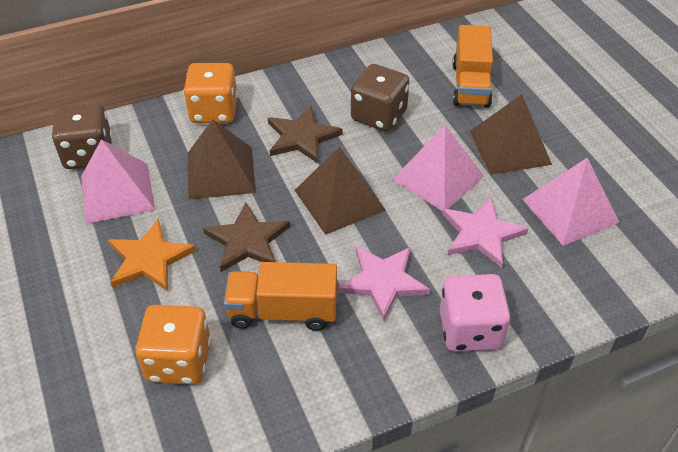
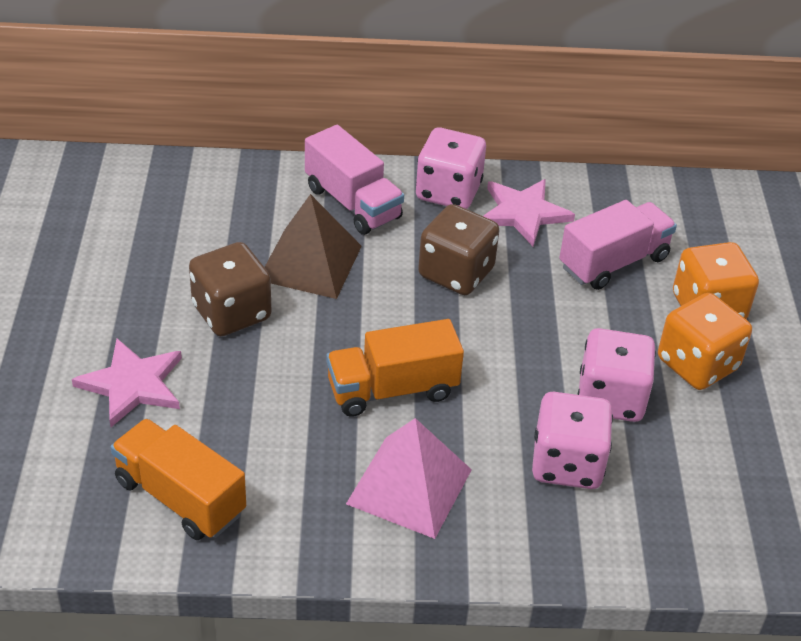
brown pyramid: [188,119,256,200] [295,147,385,235] [470,94,552,175] = 3 -> [265,194,362,299] = 1
brown star: [203,202,290,272] [268,106,343,164] = 2 -> none = 0
orange star: [108,219,196,291] = 1 -> none = 0
pink dice: [440,274,510,352] = 1 -> [416,128,486,209] [532,392,613,489] [577,328,656,422] = 3
pink pyramid: [81,139,155,224] [392,125,484,211] [522,157,619,246] = 3 -> [346,418,472,539] = 1
pink truck: none = 0 -> [305,125,404,235] [559,200,677,290] = 2

